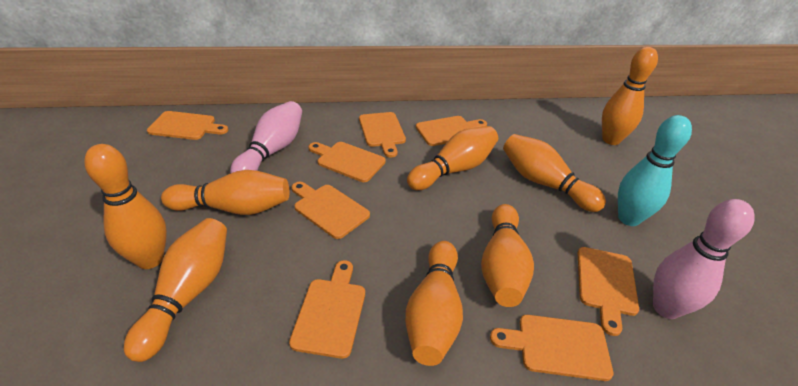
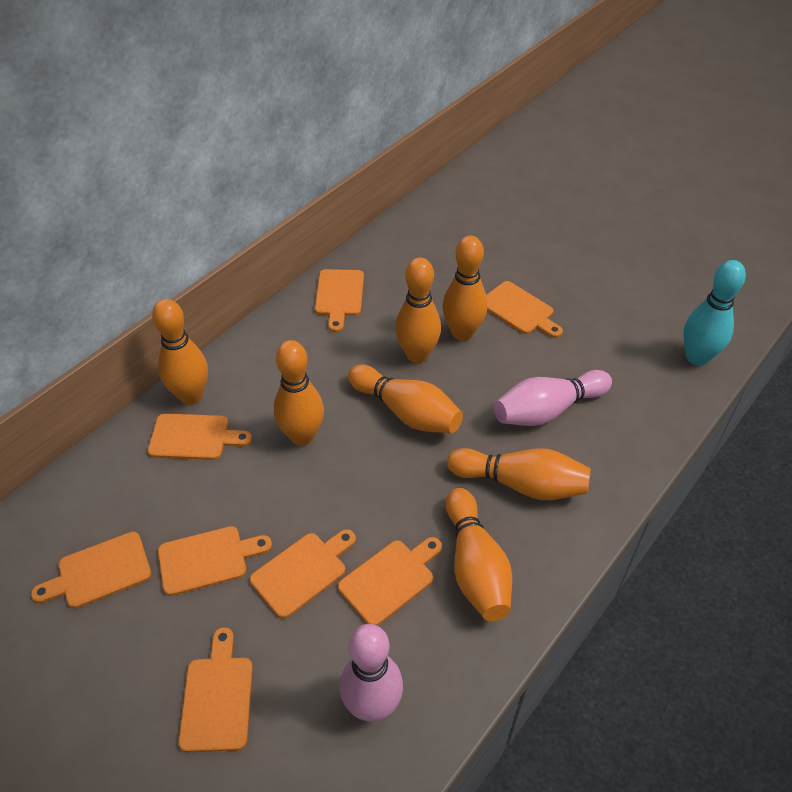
orange bowling pin: [84,144,167,269] [124,218,227,362] [161,170,289,215] [405,241,463,366] [407,126,498,190] [481,204,534,307] [503,134,606,212] [602,47,658,145] = 8 -> [152,299,208,405] [274,340,324,446] [348,365,463,433] [395,257,441,363] [442,236,487,341] [446,488,512,621] [447,448,591,500] = 7

